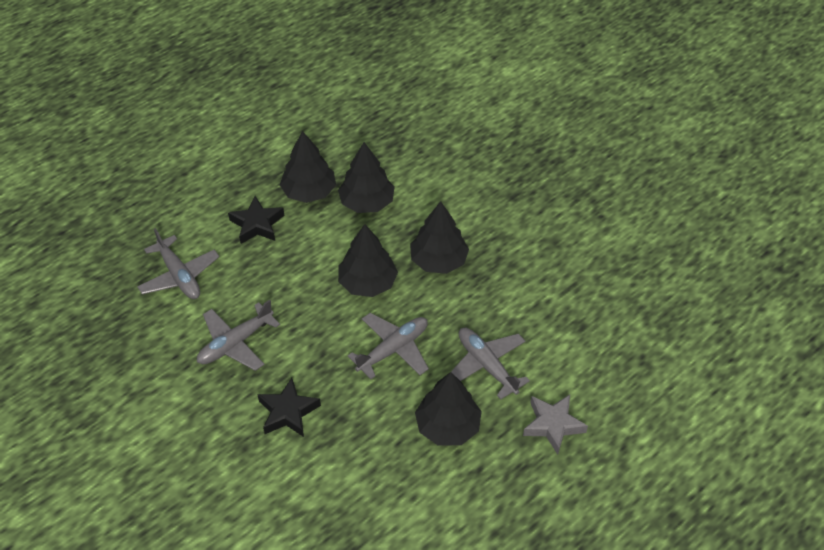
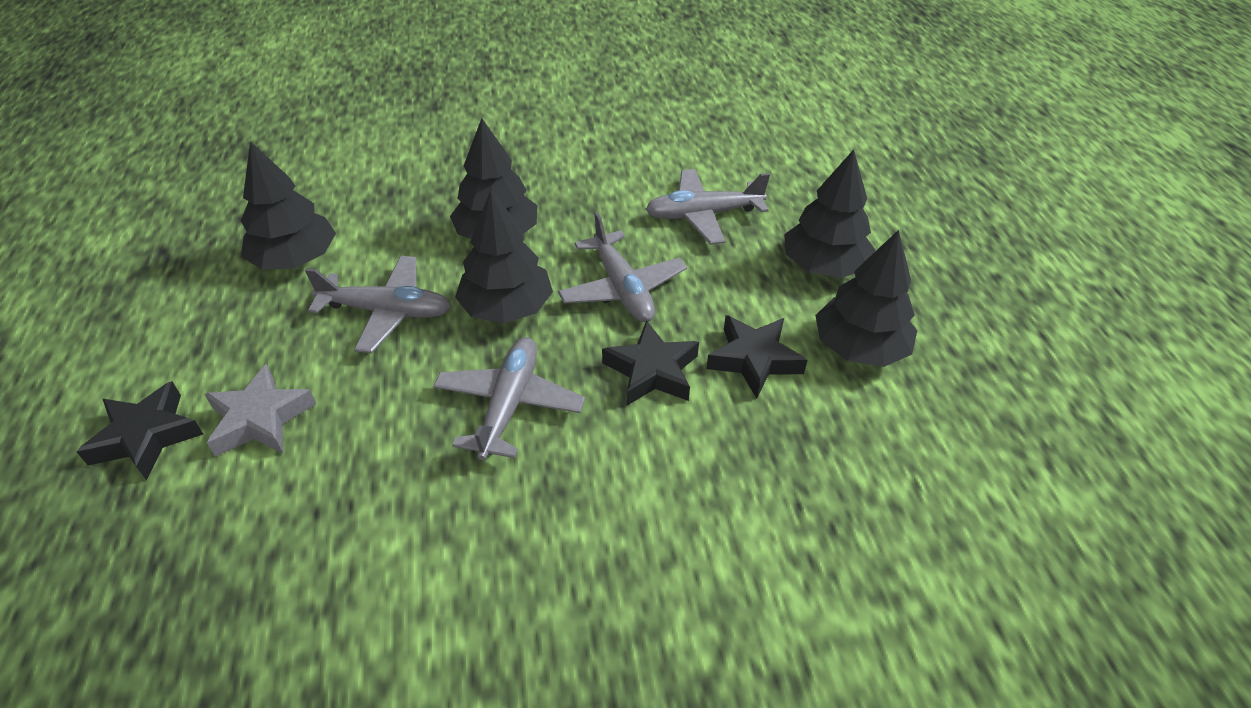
black star: [228,196,284,244] [257,378,321,437] = 2 -> [76,381,203,480] [602,320,699,405] [706,315,808,399] = 3

